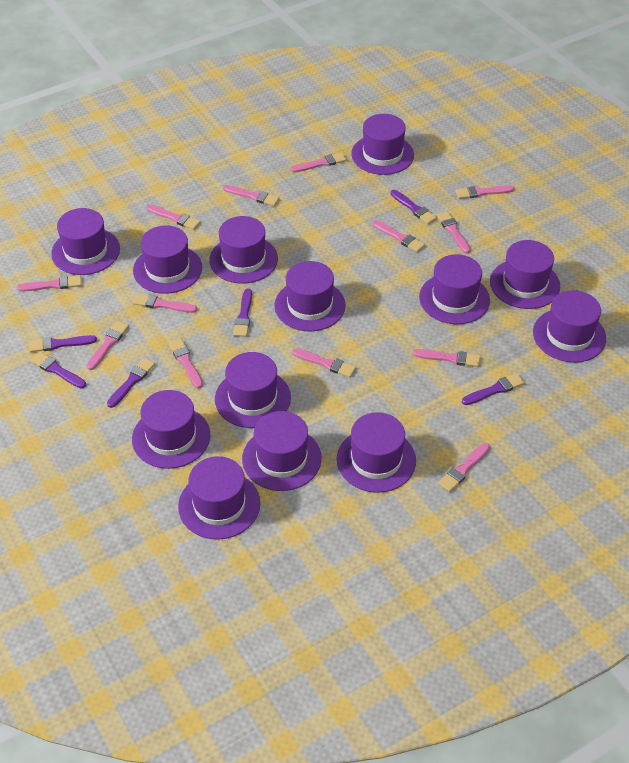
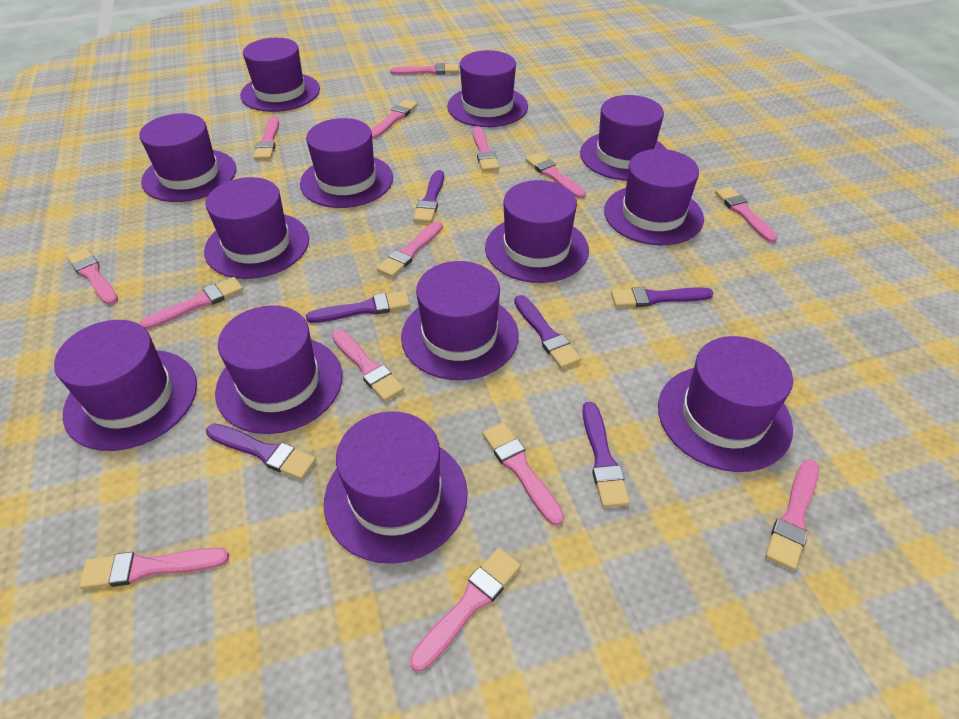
pink brush: [17,275,82,292] [87,321,129,370] [133,294,197,313] [146,205,201,230] [169,338,203,388] [223,185,279,206] [291,152,347,172] [292,348,356,377] [372,220,425,252] [413,349,480,367] [437,211,471,254] [438,443,490,492] [456,185,514,199] = 13 -> [67,248,118,305] [79,548,229,589] [139,277,243,330] [253,116,279,160] [332,329,404,402] [371,99,418,139] [377,221,443,278] [390,63,459,75] [410,548,521,672] [473,126,499,172] [482,422,564,526] [526,153,586,199] [715,187,778,243] [765,459,819,570] = 14

